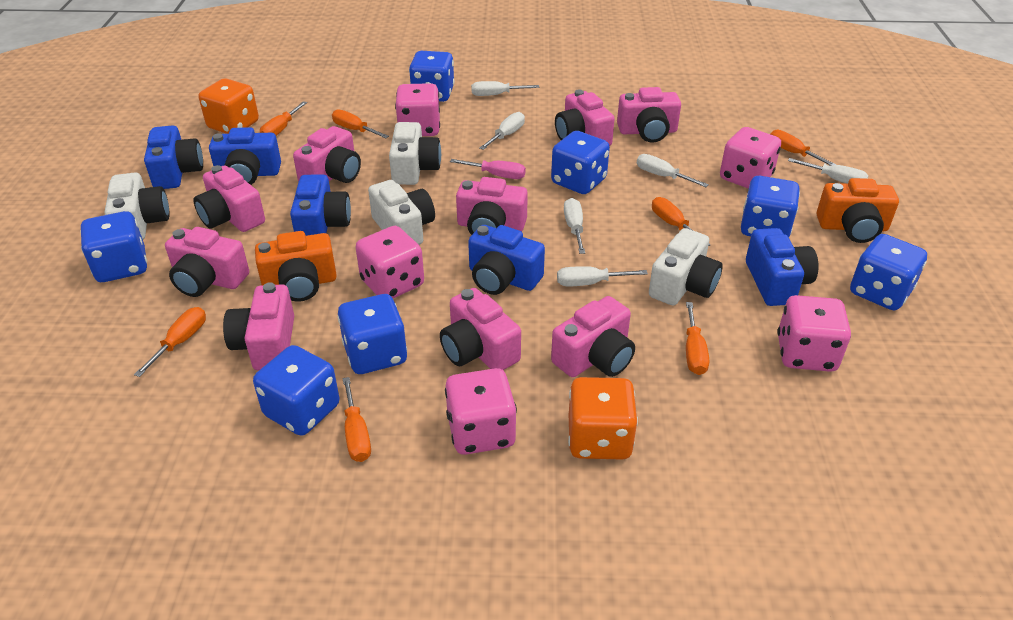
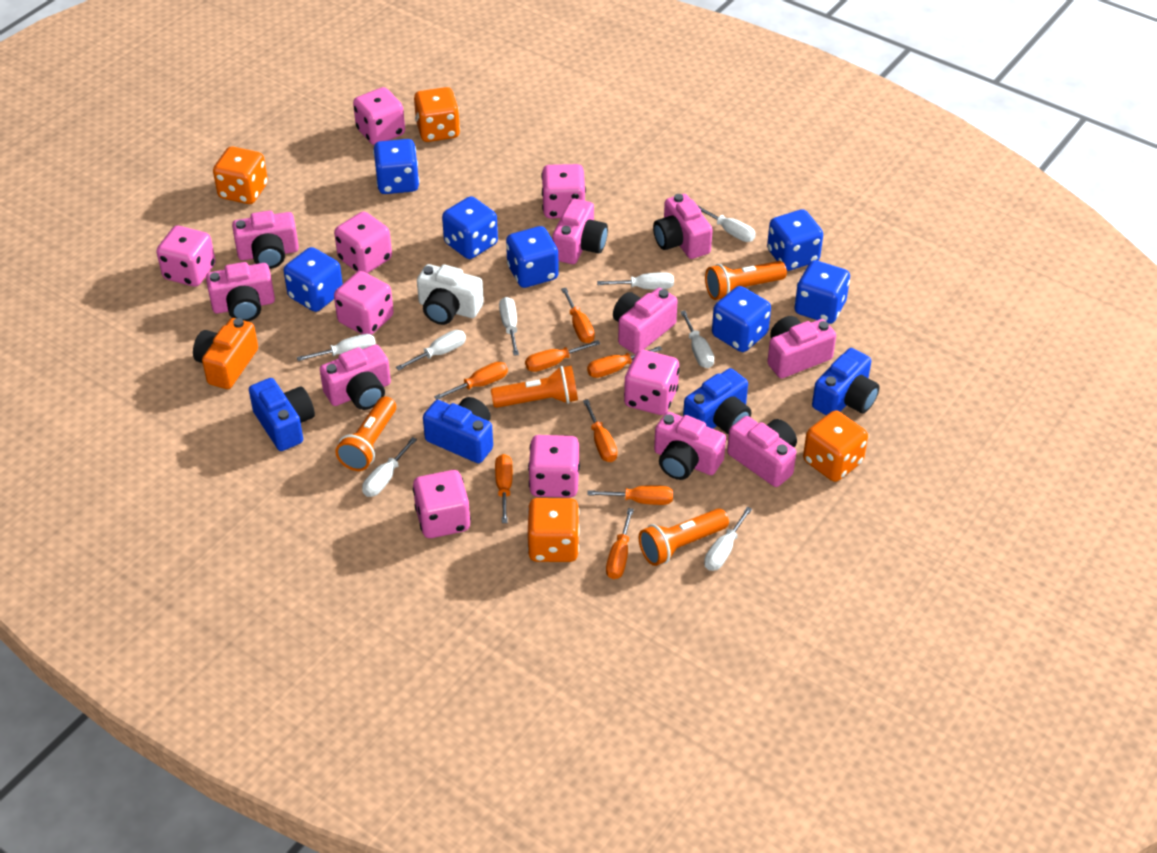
blue camera: [144,125,203,189] [209,127,281,185] [290,174,351,236] [468,225,545,295] [746,228,819,306] = 5 -> [249,378,315,451] [423,397,493,463] [683,368,751,435] [812,348,879,415] = 4
orange camera: [255,231,337,302] [817,178,899,243] = 2 -> [193,318,258,389] = 1
orange dice: [199,78,259,134] [568,377,638,460] = 2 -> [213,147,268,204] [414,87,460,142] [527,498,580,562] [803,410,868,482] = 4
orange flashlight: none = 0 -> [335,397,396,471] [491,366,578,408] [639,508,729,566] [705,261,787,300] = 4
orange screwdriver: [134,307,206,377] [260,101,307,136] [332,109,389,138] [342,377,371,462] [652,197,711,246] [686,302,709,375] [771,130,836,166] = 7 -> [434,362,508,400] [495,454,513,523] [525,340,601,372] [561,288,595,343] [583,399,617,462] [587,346,662,378] [587,485,673,505] [606,508,634,579] = 8
pink dice: [355,226,424,298] [395,83,440,136] [445,368,517,455] [720,127,781,189] [777,295,851,372] = 5 -> [156,226,215,287] [334,212,392,274] [334,271,394,335] [353,87,405,145] [413,470,471,538] [528,435,580,498] [541,164,586,219] [624,350,680,415] = 8
pink screwdriver: [450,159,526,179] = 1 -> none = 0
white camera: [105,173,170,239] [368,180,435,245] [389,122,441,185] [649,228,723,306] = 4 -> [417,264,484,325] = 1
white screwdriver: [471,81,539,96] [480,112,525,150] [557,266,648,286] [564,198,585,254] [637,154,709,187] [788,158,868,184] = 6 -> [297,334,376,361] [362,437,417,497] [396,330,466,371] [499,297,519,356] [597,272,674,289] [680,310,714,368] [697,205,756,242] [704,507,752,571] = 8

